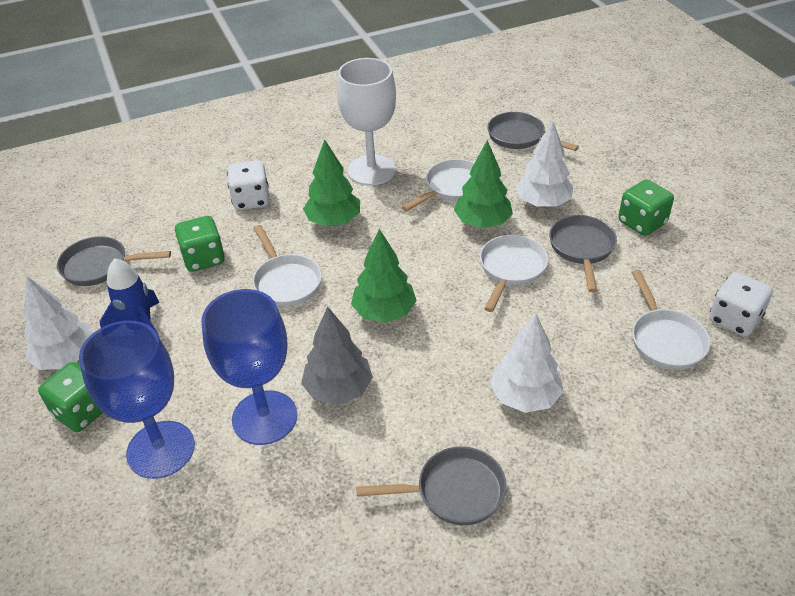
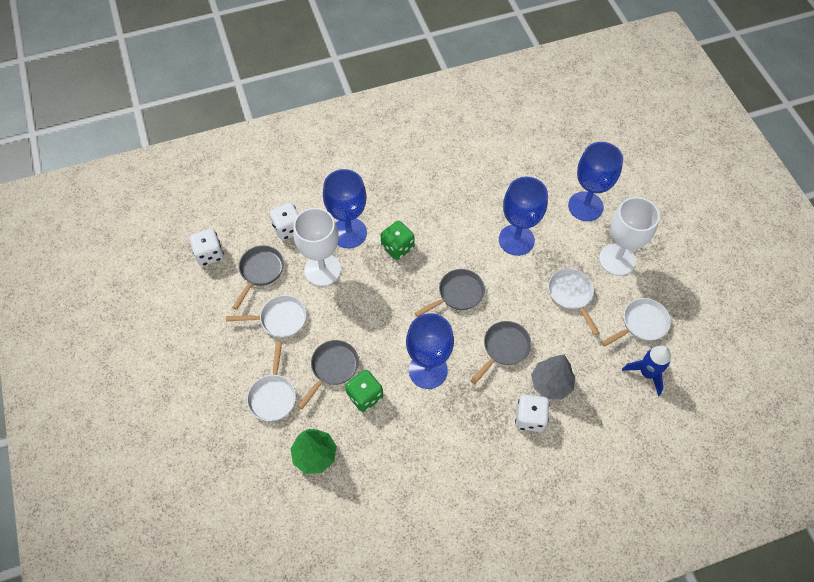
blue goblet: [79,320,195,479] [202,289,297,445] = 2 -> [323,169,367,248] [406,313,454,389] [499,177,548,256] [568,142,623,221] = 4
green dice: [38,362,103,432] [175,216,225,272] [618,180,674,236] = 3 -> [345,370,383,412] [381,221,415,260] = 2
green tree: [303,140,360,226] [351,229,417,323] [454,140,513,228] = 3 -> [290,429,337,474] = 1
white dice: [227,160,270,210] [709,272,773,337] = 2 -> [189,229,224,266] [270,202,299,240] [515,395,550,432] = 3
white goblet: [337,58,396,186] = 1 -> [293,208,341,286] [599,197,660,276] = 2
white tree: [24,276,93,370] [490,313,564,413] [516,121,573,207] = 3 -> none = 0

